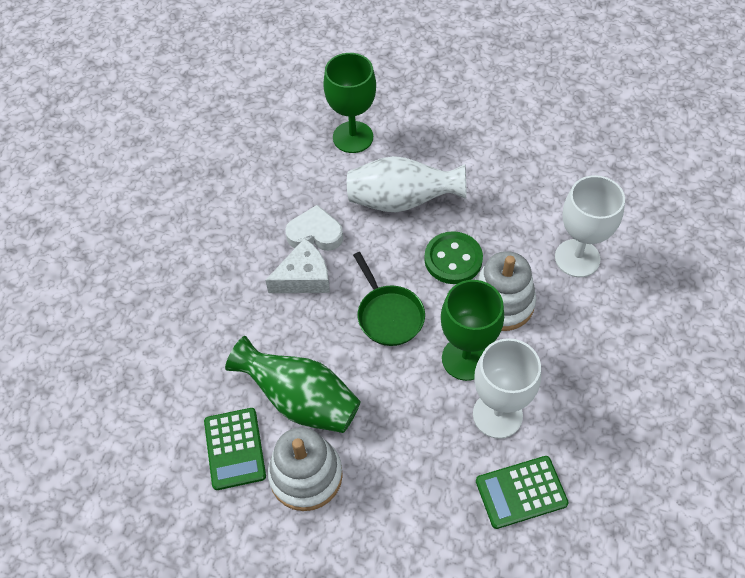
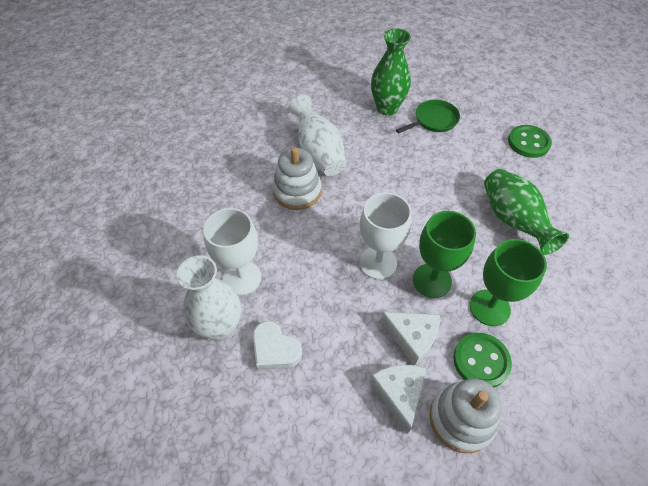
green button: [424,231,483,284] = 1 -> [453,333,512,387] [508,125,552,158] = 2
green calculator: [204,408,266,490] [476,456,569,529] = 2 -> none = 0
green vase: [225,336,361,433] = 1 -> [371,28,411,116] [484,169,569,255] = 2
white cheese: [265,238,330,293] = 1 -> [370,365,426,434] [380,312,440,365] = 2
white vase: [347,156,466,212] = 1 -> [177,255,241,341] [288,95,346,176] = 2

